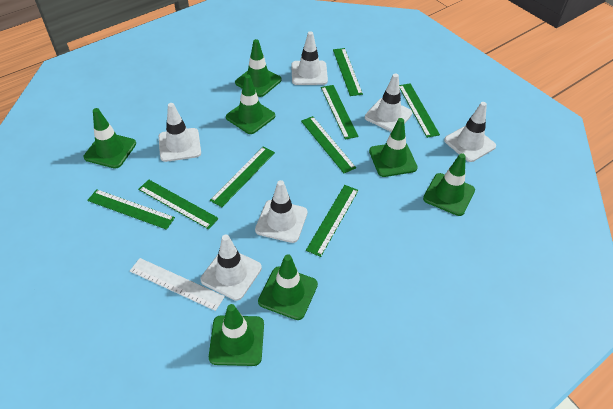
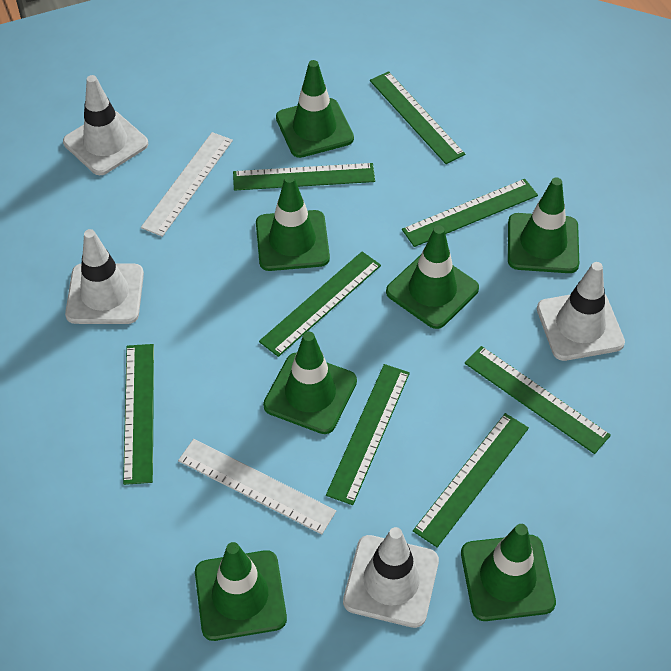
white ruler: [130,258,225,311] = 1 -> [141,132,233,237] [178,439,336,534] = 2
white traffic cone: [159,103,201,162] [200,234,262,301] [255,180,308,243] [291,31,328,85] [365,73,413,132] [444,102,496,162] = 6 -> [63,75,148,175] [65,229,144,324] [343,527,439,628] [537,262,625,361] = 4

